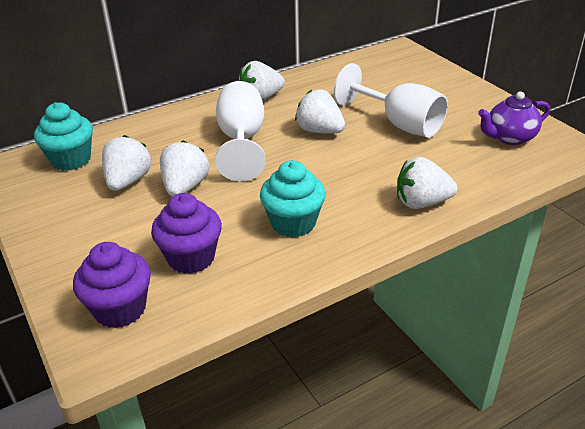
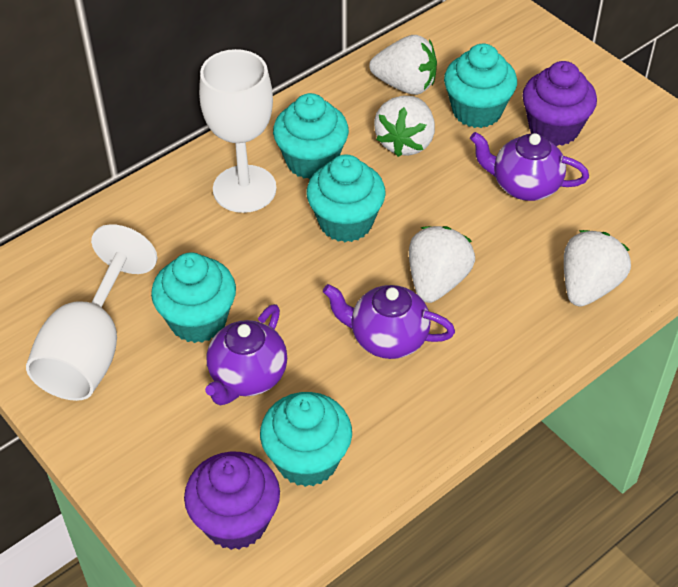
purple teapot: [478,91,550,145] = 1 -> [205,304,287,406] [323,284,455,359] [470,132,589,201] = 3
turquoise cupcake: [34,102,93,171] [260,160,326,237] = 2 -> [151,253,236,343] [260,392,352,487] [273,93,349,179] [307,155,386,242] [444,44,517,128] = 5
white strawberry: [102,135,151,191] [160,140,209,196] [239,61,285,101] [295,89,345,134] [397,157,457,209] = 5 -> [369,35,437,95] [374,96,435,157] [409,226,475,303] [564,230,631,307] = 4

